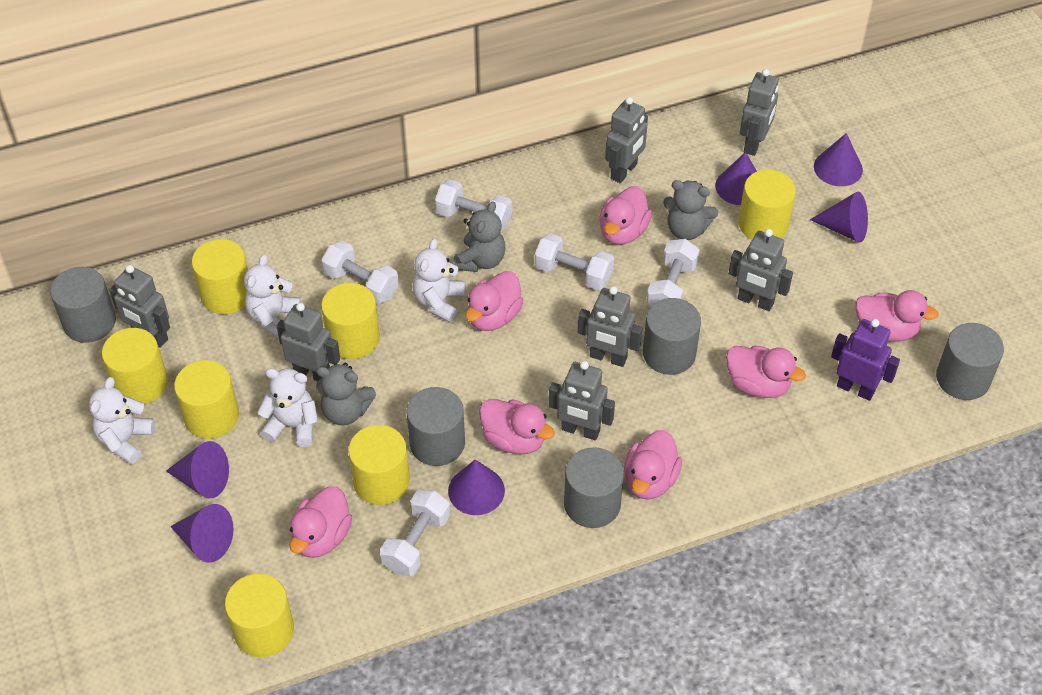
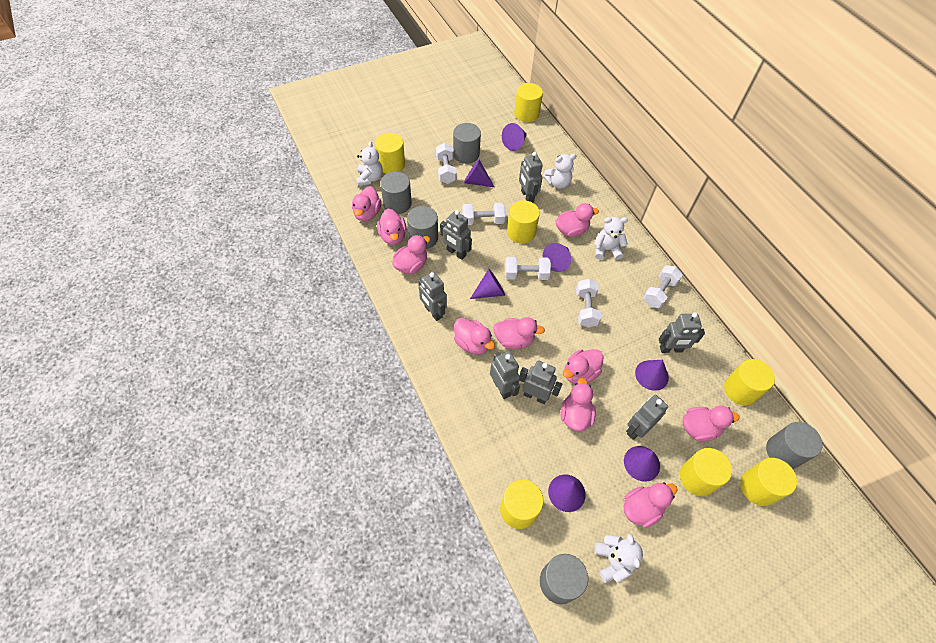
grey teddy bear: [316,363,376,425] [453,201,505,272] [663,180,718,240] = 3 -> none = 0
pink duck: [289,486,352,558] [466,271,523,331] [479,399,555,454] [599,186,652,245] [624,430,682,499] [726,346,806,398] [855,290,939,342] = 7 -> [352,186,381,221] [377,209,406,245] [392,235,430,274] [454,318,495,355] [493,317,545,349] [555,203,599,237] [561,378,596,431] [563,349,604,384] [624,482,678,528] [682,406,740,441] = 10
purple cone: [166,441,229,498] [170,504,234,563] [448,459,505,515] [715,152,757,205] [810,192,868,243] [814,133,863,186] = 6 -> [464,160,494,187] [470,269,505,299] [502,123,527,151] [543,243,571,272] [548,475,586,512] [624,446,660,482] [635,360,669,391] = 7
purple robot: [831,319,900,401] = 1 -> none = 0

